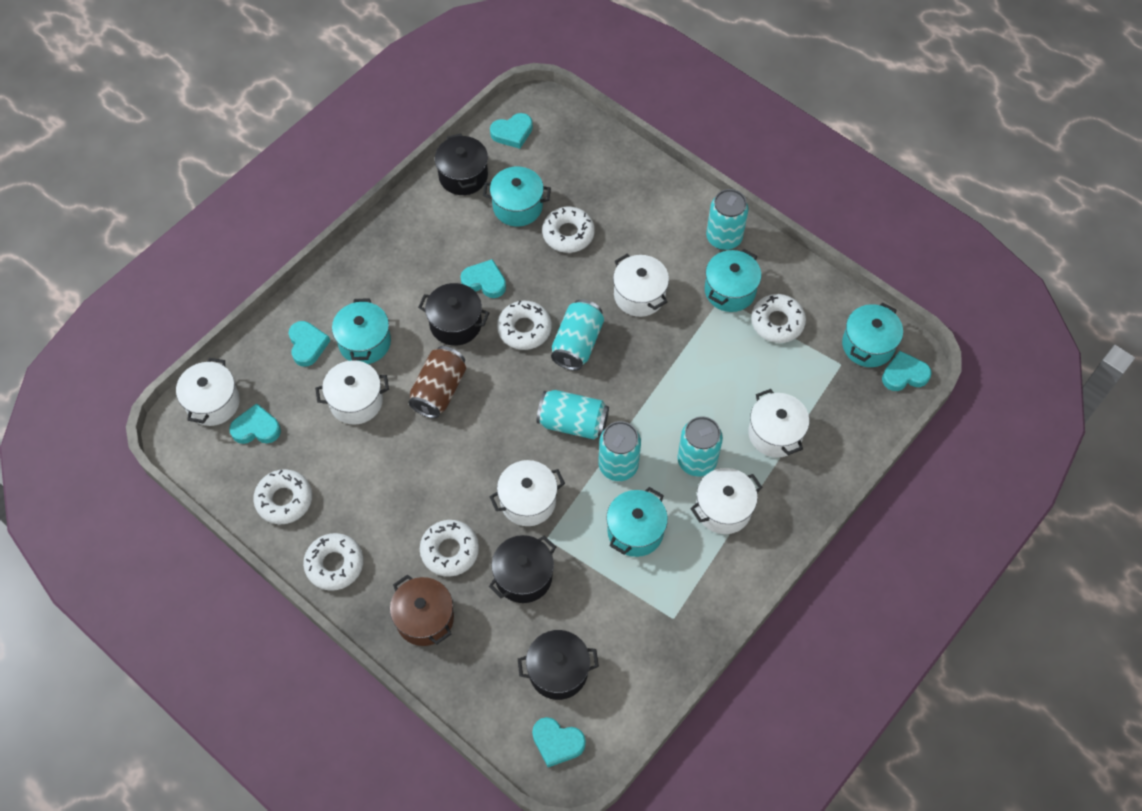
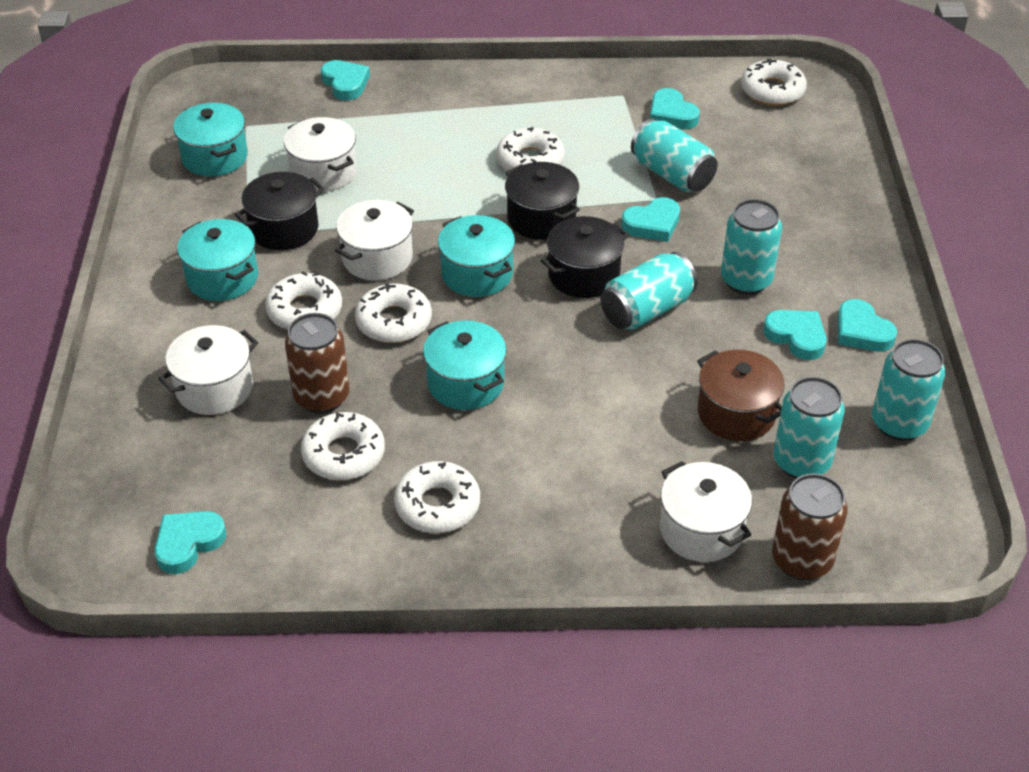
black pot: [418,283,489,346] [435,133,488,195] [489,535,556,603] [518,630,599,700] = 4 -> [235,172,325,250] [505,162,580,240] [541,216,629,298] = 3
brown can: [408,346,466,418] = 1 -> [285,313,349,414] [772,473,848,580] = 2
turquoise pot: [332,298,391,364] [483,167,551,227] [606,487,668,557] [705,249,761,312] [842,302,903,367] = 5 -> [173,103,248,177] [177,219,258,301] [423,320,507,410] [438,215,515,297] = 4
white pot: [176,358,240,426] [315,360,389,425] [489,460,565,526] [613,254,669,317] [690,468,762,534] [748,389,809,458] = 6 -> [158,325,258,415] [284,117,357,192] [335,200,414,280] [660,461,752,562] = 4

